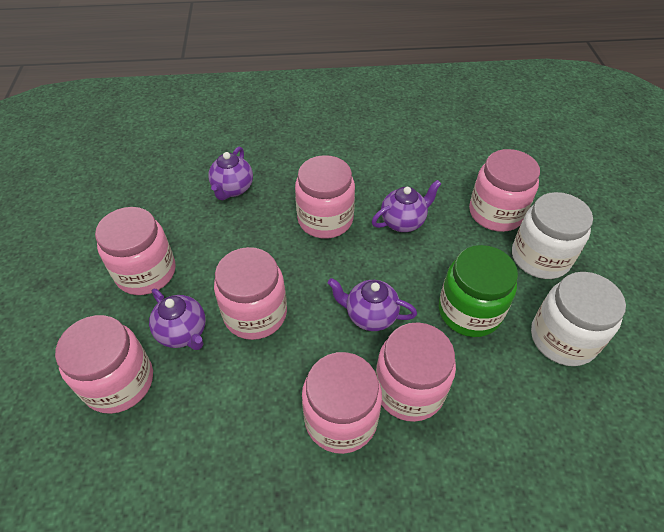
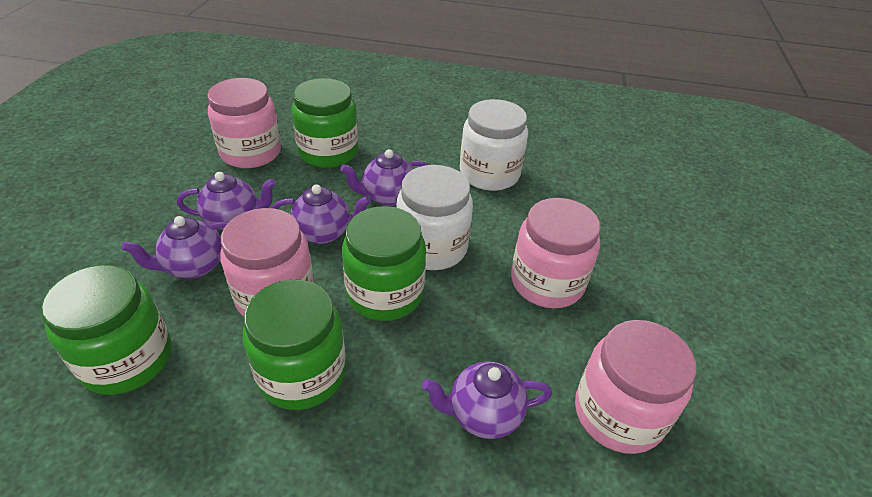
green jar: [439,245,518,337] = 1 -> [41,265,172,395] [243,279,346,410] [292,78,358,168] [342,206,426,321] = 4
pink jar: [55,315,153,414] [95,207,176,295] [214,247,287,340] [295,155,355,239] [302,352,382,454] [376,322,456,422] [469,149,540,232] = 7 -> [208,78,281,168] [220,208,314,317] [511,198,601,308] [575,320,696,454] = 4
purple teapot: [149,289,206,350] [208,147,253,200] [328,278,417,331] [372,180,441,232] = 4 -> [121,216,228,278] [177,172,276,230] [272,184,371,244] [340,149,428,206] [422,361,552,439] = 5

